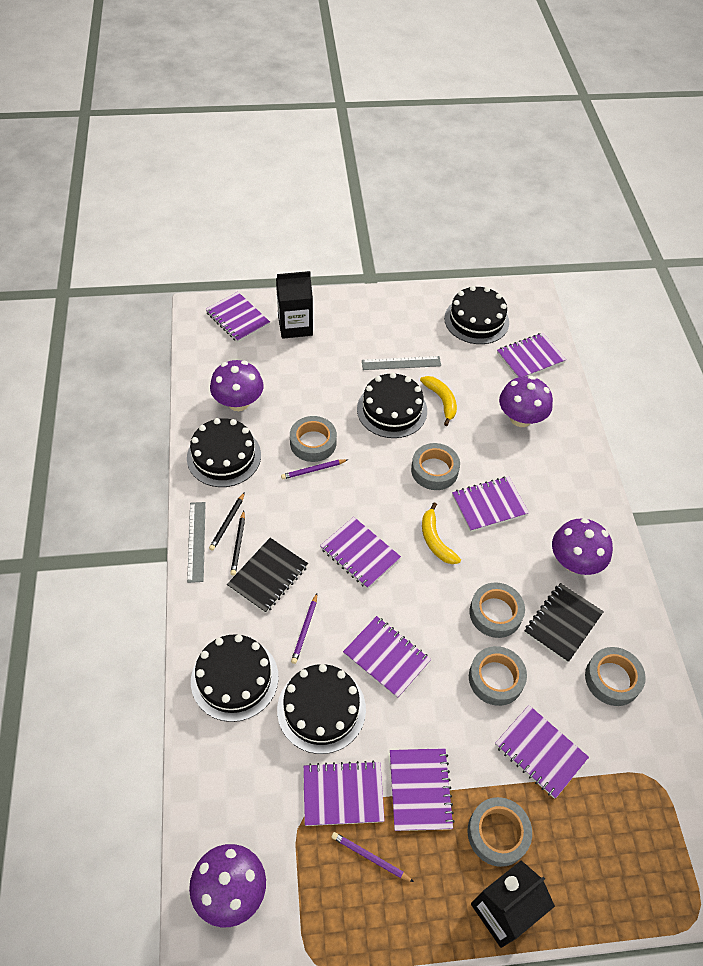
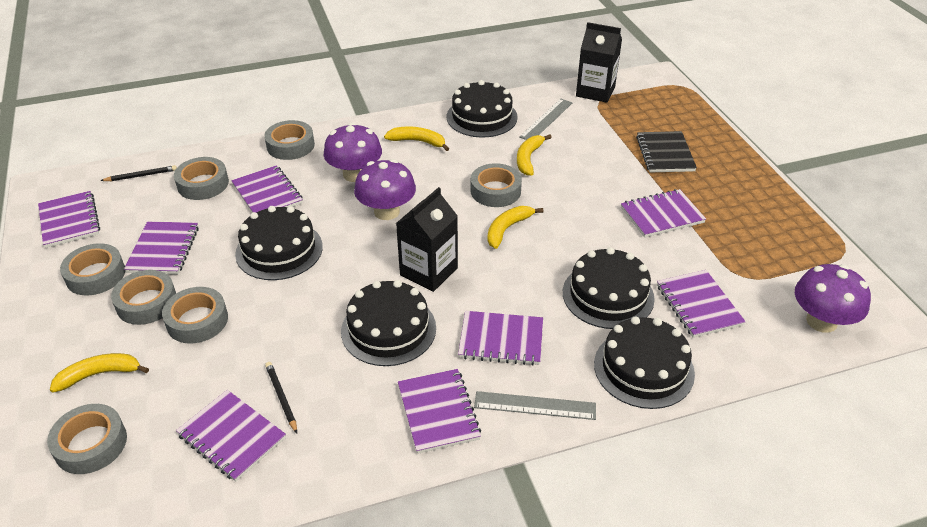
black notebook: [227,538,308,613] [524,583,604,663] = 2 -> [636,131,697,172] = 1
grey tape: [290,416,337,462] [411,443,460,490] [467,797,532,867] [469,646,527,706] [470,582,525,638] [585,647,646,706] = 6 -> [47,404,127,474] [60,243,125,295] [111,270,176,325] [162,287,228,344] [174,157,229,200] [264,120,315,160] [470,163,522,207] = 7
purple mushroom: [189,844,266,927] [210,360,264,411] [499,376,553,427] [552,518,613,575] = 4 -> [324,123,382,182] [354,159,416,220] [795,264,871,333] = 3
purple pencil: [281,459,348,479] [291,593,317,664] [331,832,414,882] = 3 -> none = 0
yellow banana: [420,376,457,426] [422,502,461,564] = 2 -> [50,353,149,393] [384,127,449,151] [487,206,544,249] [517,134,552,176] = 4

